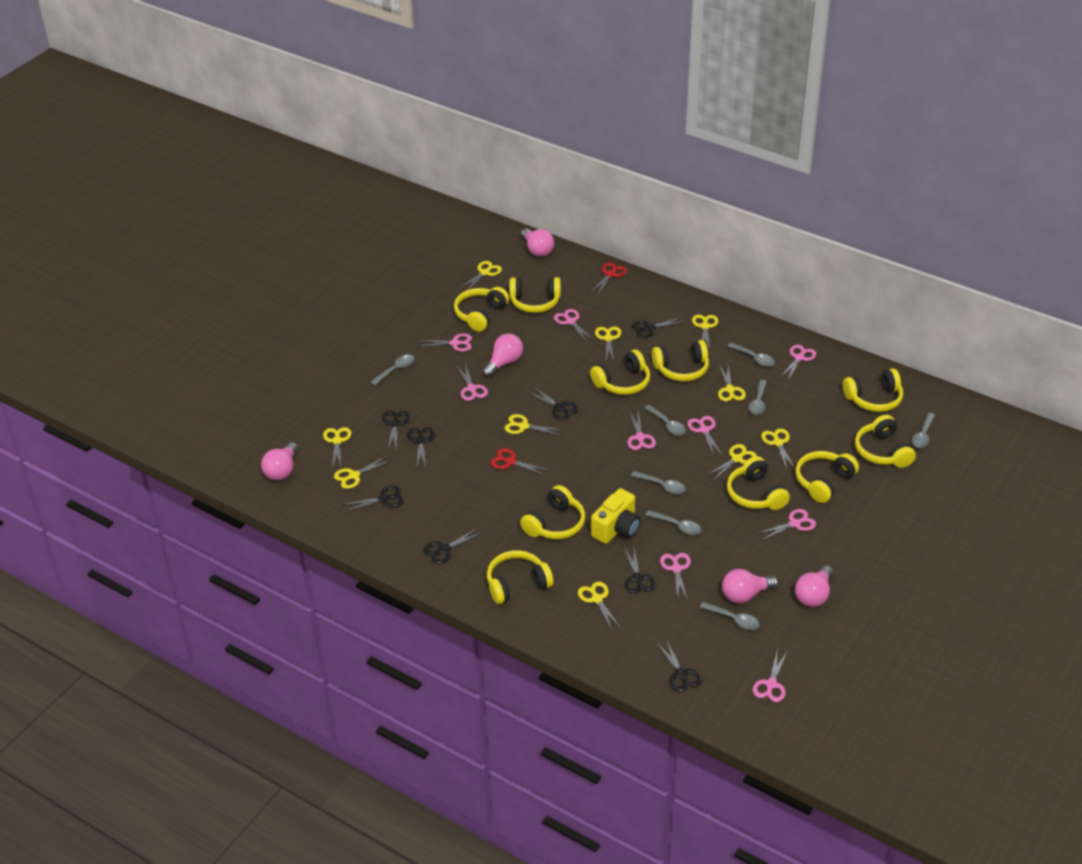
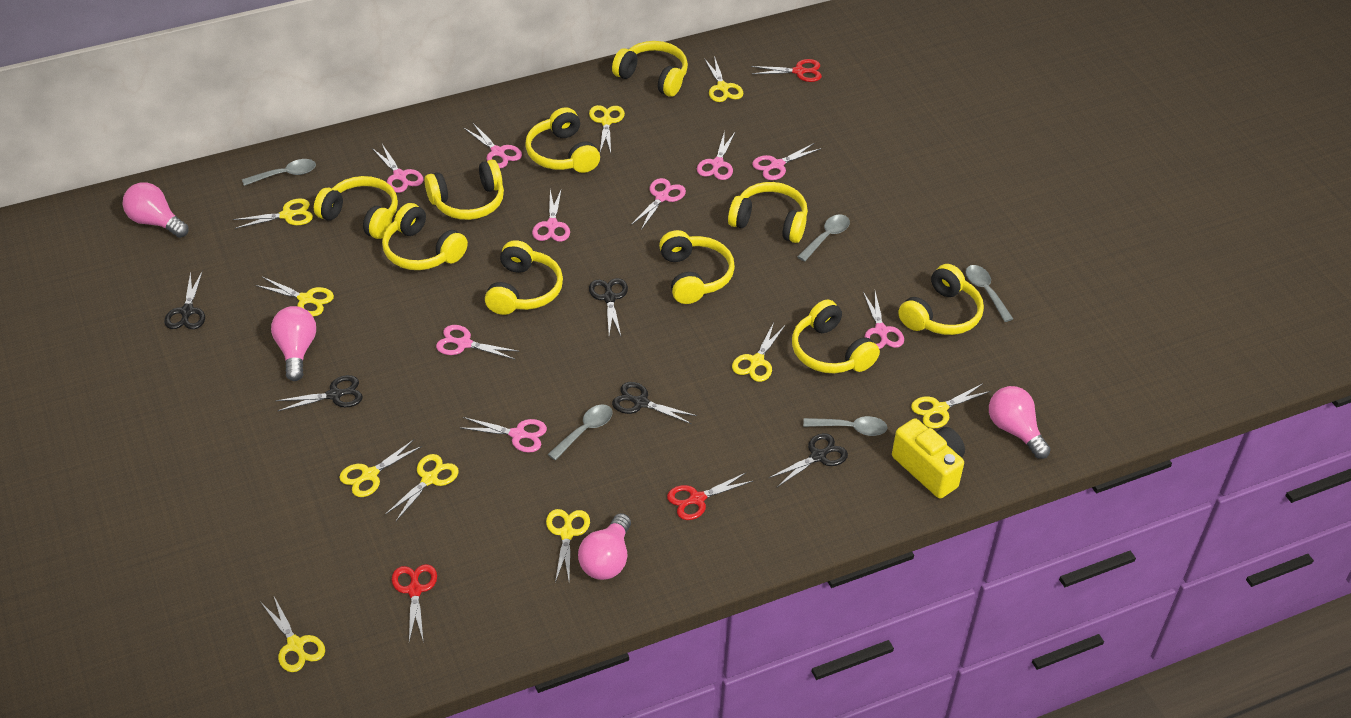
black scissors: [345,486,404,511] [382,411,410,449] [407,427,435,467] [423,528,482,564] [529,387,579,420] [625,545,656,594] [632,317,685,338] [657,639,702,692] = 8 -> [164,270,205,329] [275,375,363,411] [589,278,628,336] [612,382,697,424] [769,433,848,487] = 5
grey spoon: [370,355,414,386] [631,471,686,494] [645,405,686,436] [646,510,701,535] [700,602,760,630] [728,342,775,367] [748,380,767,415] [912,413,935,448] = 8 -> [242,159,316,186] [548,404,613,460] [797,214,850,262] [803,416,888,436] [966,265,1013,322] = 5
pink light bulb: [261,442,298,481] [483,334,523,377] [521,229,554,257] [722,569,779,603] [795,565,833,607] = 5 -> [123,182,189,238] [271,306,316,381] [578,513,631,580] [989,386,1051,459] = 4
red scissors: [491,449,548,475] [592,263,627,294] = 2 -> [392,564,437,643] [667,472,753,520] [751,59,822,82] = 3

